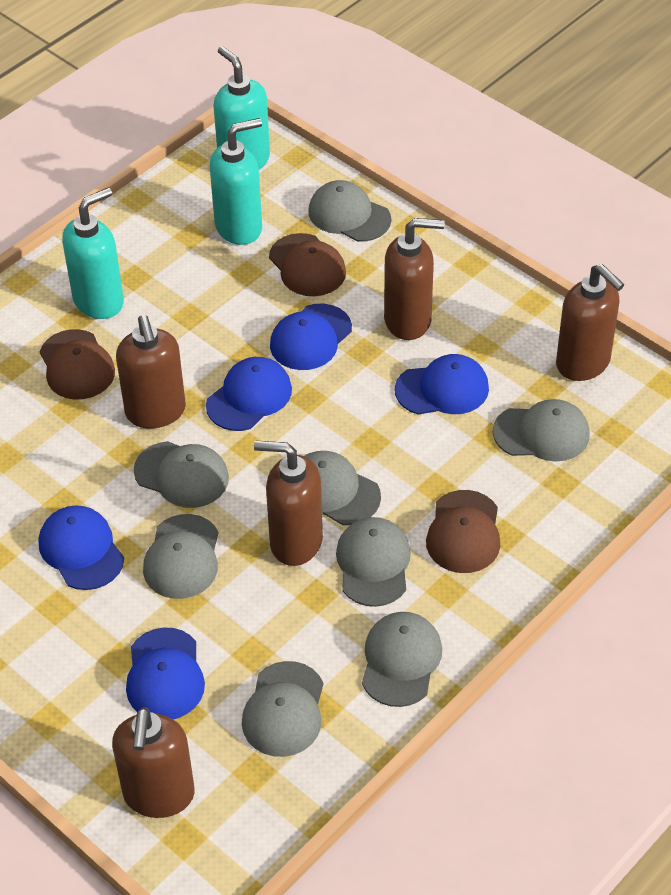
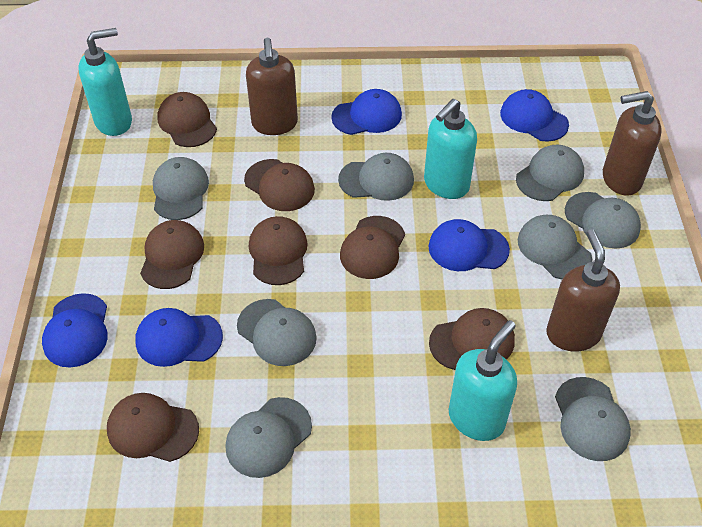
brown cap: [40,329,115,400] [269,233,346,296] [426,490,500,573] = 3 -> [107,393,199,462] [140,220,204,289] [158,92,217,147] [244,159,315,211] [249,216,308,285] [340,216,405,279] [429,308,515,370] = 7
brown soap dispenser: [112,707,195,818] [116,315,186,429] [254,441,323,566] [384,218,445,340] [556,264,625,381] = 5 -> [246,38,298,135] [546,229,620,352] [603,91,662,196] = 3

